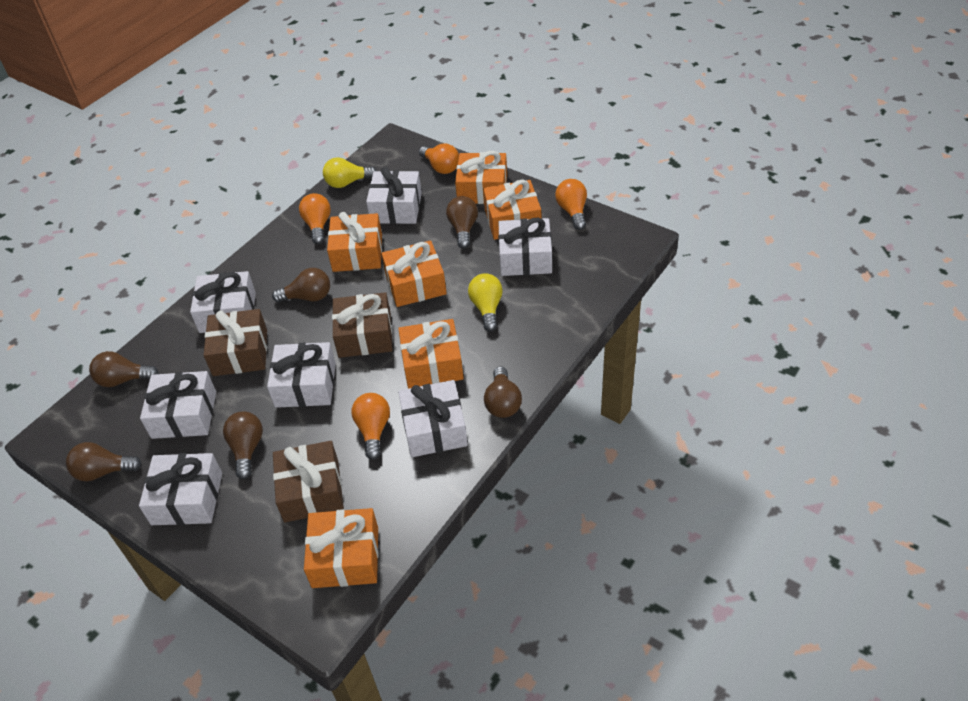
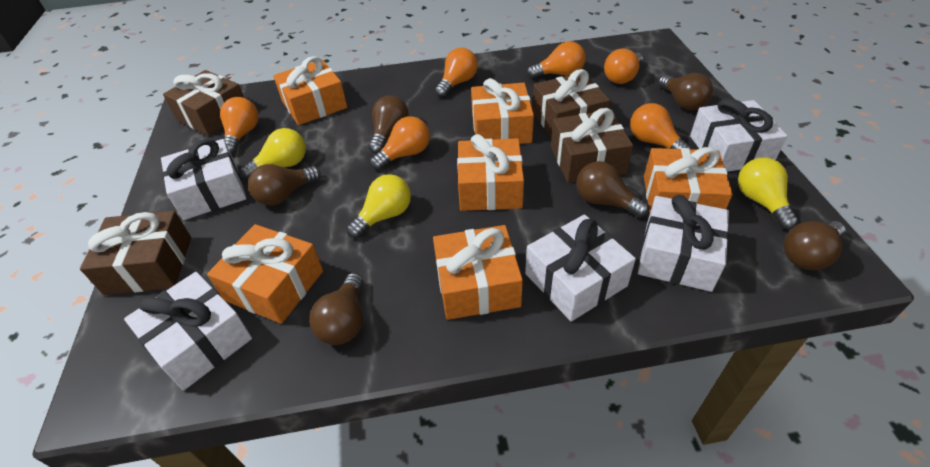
brown gift: [204,309,267,376] [273,441,344,523] [332,292,392,358] = 3 -> [80,211,191,295] [163,70,244,136] [532,69,610,137] [551,108,633,183] = 4
orange light bulb: [299,193,331,244] [352,393,390,460] [419,143,459,174] [555,179,587,230] = 4 -> [220,97,259,154] [370,116,430,170] [435,47,478,97] [527,41,586,78] [604,48,643,84] [630,103,692,149] = 6
white gift: [139,453,222,525] [140,371,216,439] [190,271,256,333] [267,342,336,408] [366,167,422,224] [398,380,468,457] [498,218,552,276] = 7 -> [124,272,252,390] [161,139,247,220] [525,215,636,322] [638,195,729,292] [690,98,787,172] = 5
yellow light bulb: [323,157,376,188] [468,273,503,332] = 2 -> [240,128,306,179] [346,174,411,238] [738,157,798,229] = 3

